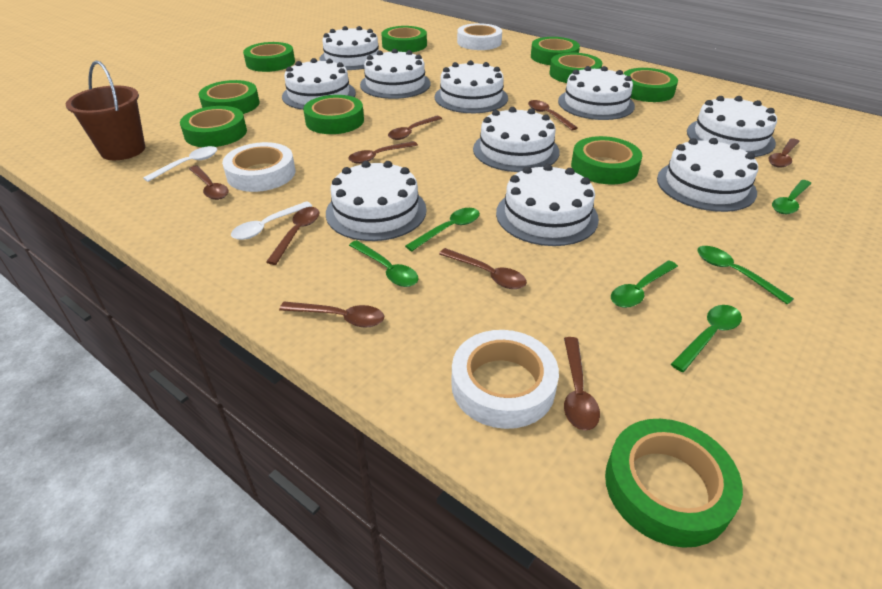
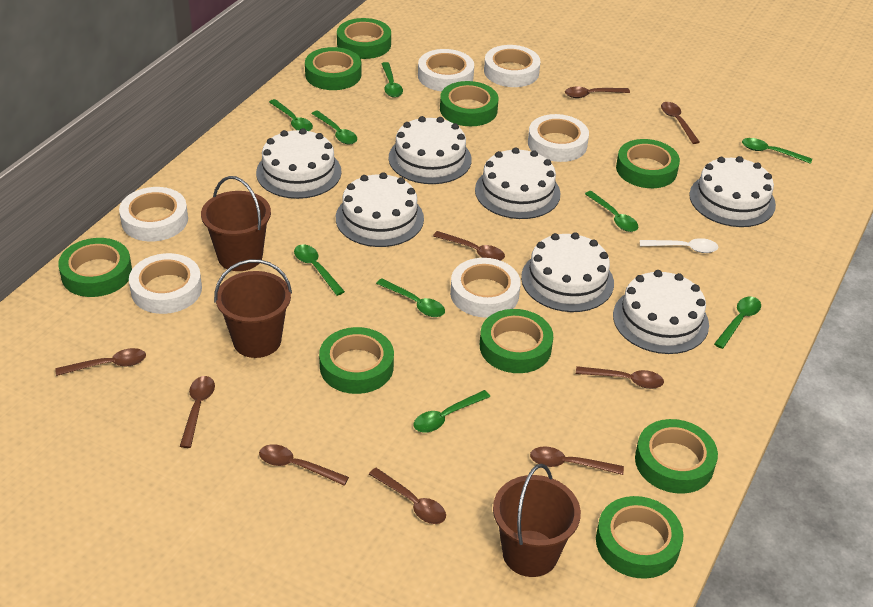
brown bucket: [66,61,145,160] = 1 -> [201,176,271,271] [214,259,292,358] [493,464,581,577] = 3
green spoon: [349,240,419,287] [405,208,480,251] [611,260,678,308] [671,305,742,372] [697,246,794,305] [772,180,812,214] = 6 -> [269,99,313,131] [294,245,345,296] [311,110,357,144] [376,278,445,317] [381,62,403,98] [414,390,490,432] [585,191,638,232] [714,297,761,349] [742,138,812,164] = 9
green tape: [180,106,247,147] [198,80,260,114] [243,42,295,72] [303,95,364,134] [381,26,427,52] [531,37,580,65] [550,52,602,83] [571,136,642,184] [605,419,743,548] [623,68,678,102] = 10 -> [58,238,132,297] [305,47,361,90] [319,327,394,394] [337,18,391,59] [440,81,498,126] [480,309,553,373] [596,496,684,579] [616,139,680,188] [635,419,718,494] = 9
white cake: [282,58,356,110] [320,26,379,70] [326,161,427,241] [360,49,431,99] [435,60,508,113] [473,107,560,172] [496,164,599,246] [558,66,635,120] [657,138,758,212] [687,96,777,157] = 10 -> [256,128,342,199] [336,172,424,247] [388,116,472,184] [475,147,560,219] [521,232,614,312] [613,270,709,354] [689,156,776,227] = 7
white spoon: [143,146,217,182] [231,201,312,240] = 2 -> [640,238,718,253] = 1
white tape: [222,142,295,192] [451,330,559,429] [457,23,502,50] = 3 -> [119,187,188,242] [129,253,202,314] [418,49,474,92] [450,258,521,318] [484,45,541,87] [528,114,589,162] = 6

